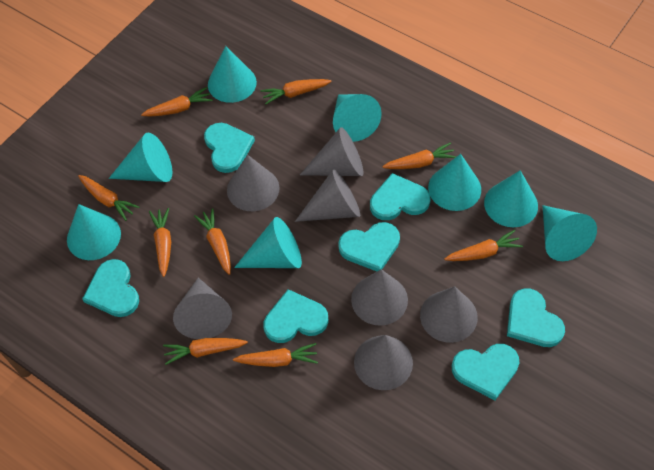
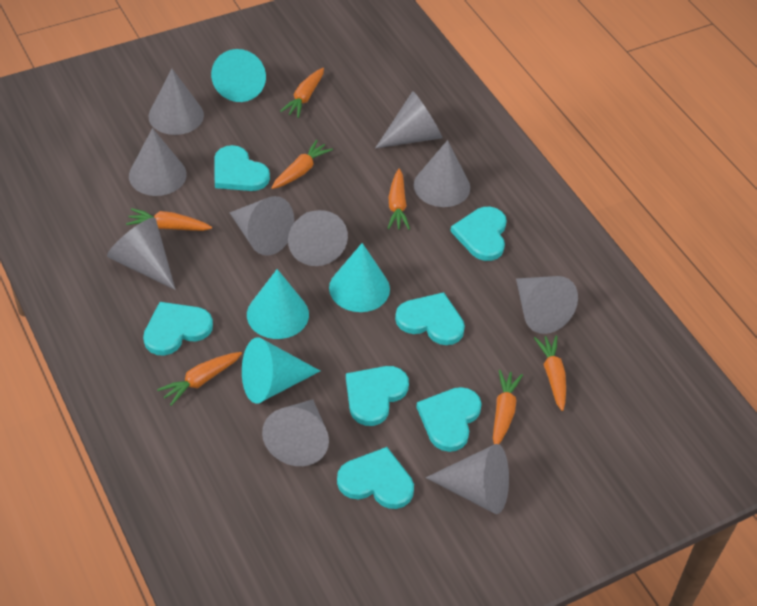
grey cone: [173,278,232,339] [227,155,280,211] [295,169,360,222] [300,127,363,176] [351,269,408,326] [354,335,413,390] [420,286,478,343] = 7 -> [107,218,175,290] [129,128,187,196] [149,69,204,135] [230,196,294,256] [262,399,329,466] [288,210,348,266] [375,91,443,149] [414,140,470,207] [426,444,509,514] [516,276,578,334] = 10
orange carrot: [78,175,139,221] [141,87,213,117] [149,208,171,277] [163,338,248,365] [194,208,231,275] [233,343,318,367] [261,79,332,105] [382,142,457,169] [444,230,523,261] = 9 -> [126,208,212,231] [157,352,242,406] [271,140,333,189] [280,68,324,118] [388,169,410,230] [493,370,523,444] [534,335,566,411] = 7
turquoise cone: [67,204,121,260] [109,133,172,182] [208,46,257,103] [234,217,302,268] [333,94,382,142] [428,154,481,211] [484,170,538,227] [542,205,597,261] = 8 -> [211,49,266,102] [242,337,320,404] [247,269,309,339] [329,243,390,312] = 4

